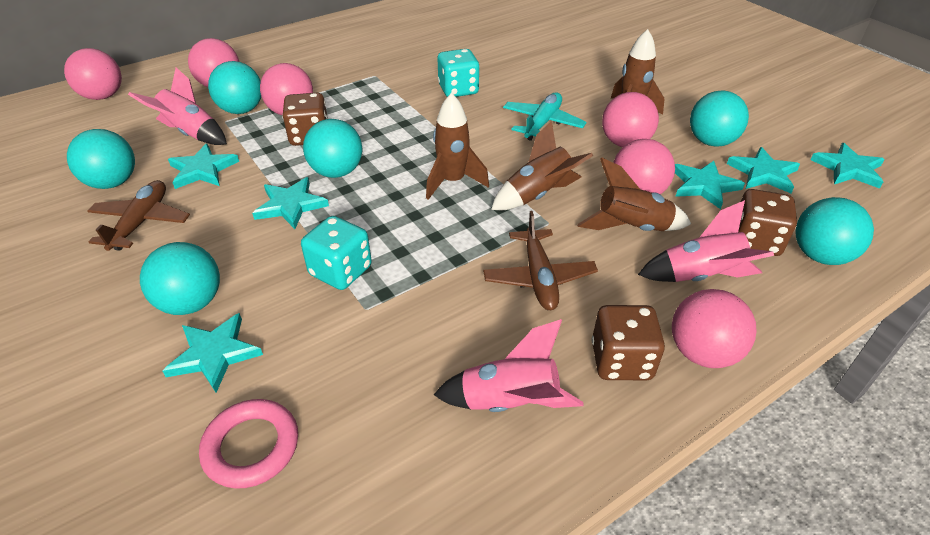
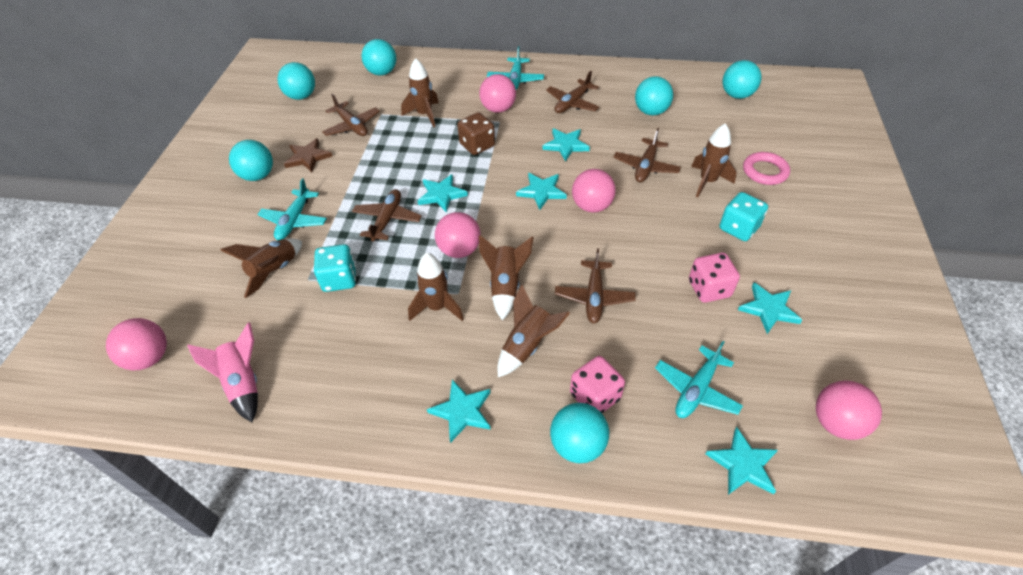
brown dice: [282,93,328,146] [592,305,665,380] [738,189,797,256] = 3 -> [457,112,495,155] = 1
brown plane: [87,180,190,251] [483,211,598,310] = 2 -> [322,94,380,136] [352,189,422,242] [546,71,599,113] [555,248,636,323] [614,128,681,182] = 5
brown rocket: [426,93,489,200] [491,121,593,210] [577,158,691,231] [611,29,664,115] = 4 -> [220,239,302,298] [401,58,439,128] [408,253,464,321] [479,235,534,321] [497,285,570,377] [691,123,737,197] = 6
brown star: none = 0 -> [284,138,333,172] = 1
pink ball: [64,48,122,100] [188,38,239,87] [260,63,313,115] [602,92,659,147] [613,139,675,194] [672,289,757,368] = 6 -> [106,318,167,370] [435,212,481,258] [479,74,516,113] [572,169,616,213] [816,380,882,440] = 5
pink dice: none = 0 -> [570,356,625,413] [689,253,740,303] = 2
pink rocket: [128,67,227,145] [434,319,584,412] [638,200,774,282] = 3 -> [187,322,258,422] = 1
turquoise plane: [503,92,586,141] = 1 -> [257,178,327,240] [487,46,544,90] [655,341,743,418] = 3

